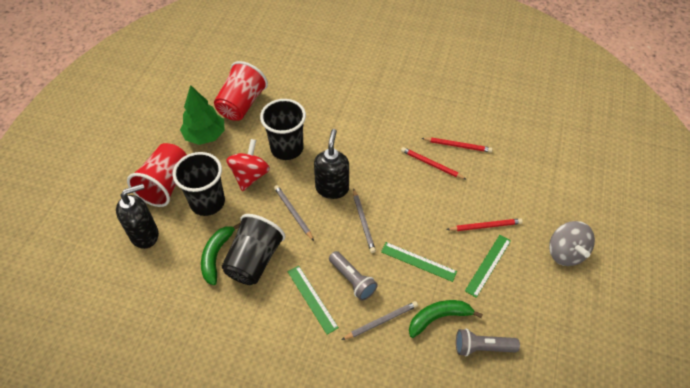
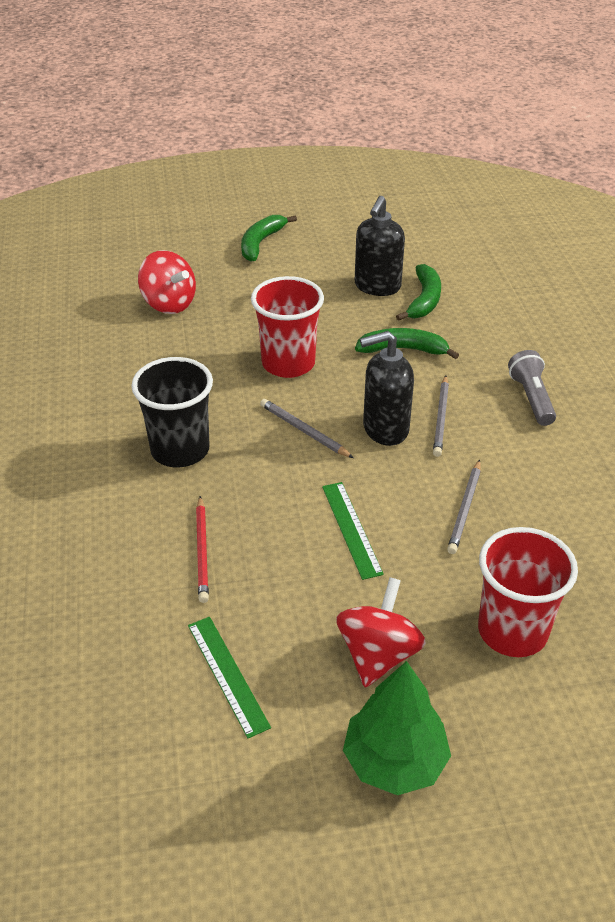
black cup: [173,152,225,216] [222,214,286,285] [260,99,306,160] = 3 -> [131,357,213,467] = 1
green banana: [201,223,240,285] [409,300,483,338] = 2 -> [241,215,297,261] [355,328,459,359] [396,264,441,321] = 3
green ruler: [288,266,339,335] [381,242,457,282] [465,235,511,298] = 3 -> [188,617,271,738] [322,482,384,580] = 2
grey flashlight: [329,251,378,301] [456,329,520,356] = 2 -> [508,350,556,426] = 1
grey spinning top: [549,221,595,266] = 1 -> none = 0
red pencil: [401,147,466,179] [422,137,493,152] [446,218,523,231] = 3 -> [196,496,209,603] = 1
red spinning top: [226,139,270,191] = 1 -> [138,250,196,314] [336,577,426,687] = 2

